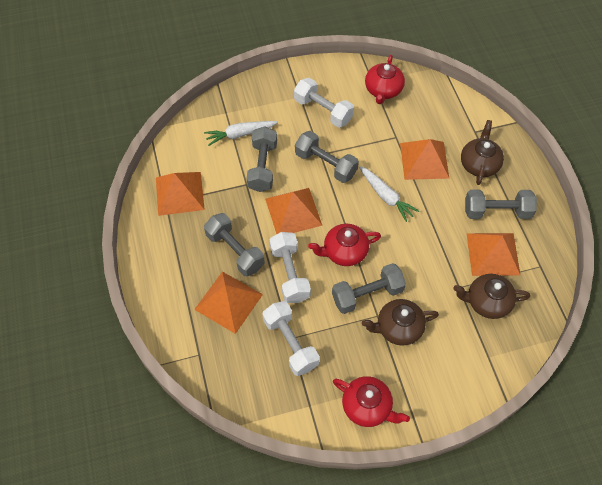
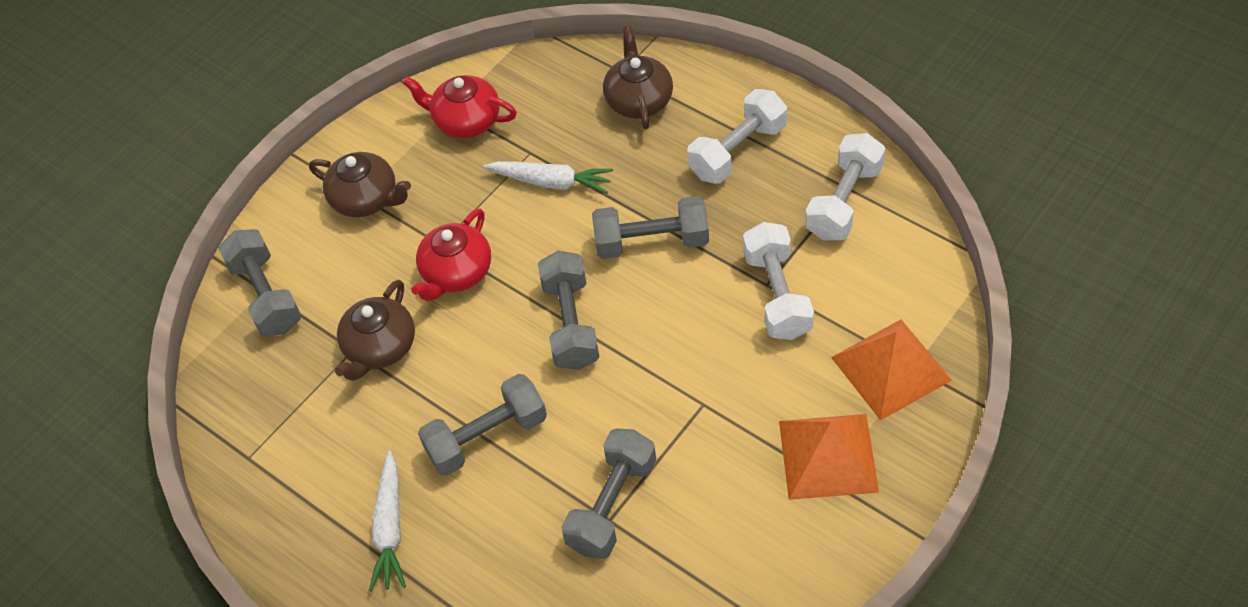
orange pyramid: [156,172,205,216] [194,272,263,334] [265,188,323,234] [400,139,449,180] [467,233,521,276] = 5 -> [779,414,879,500] [831,319,952,421] = 2
red teapot: [308,223,381,266] [333,376,410,427] [365,55,405,104] = 3 -> [403,75,517,138] [411,208,491,301] = 2

